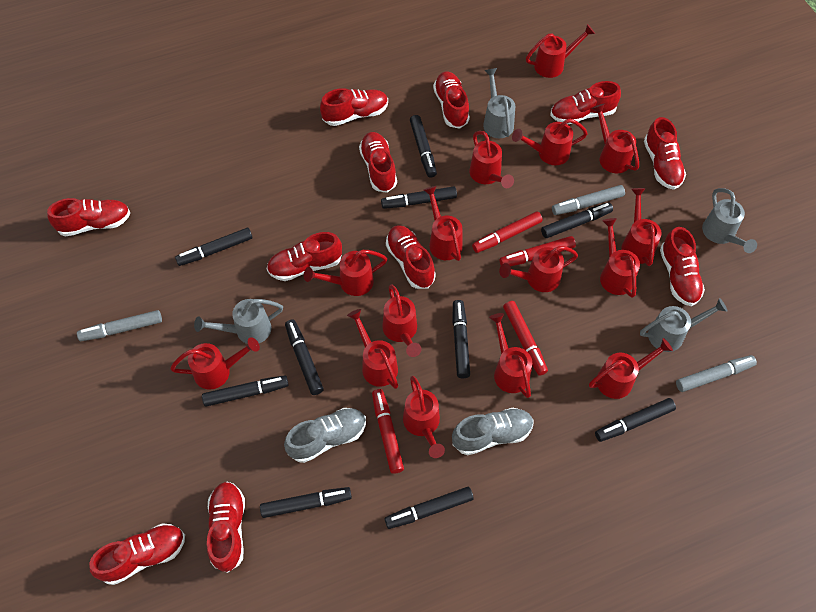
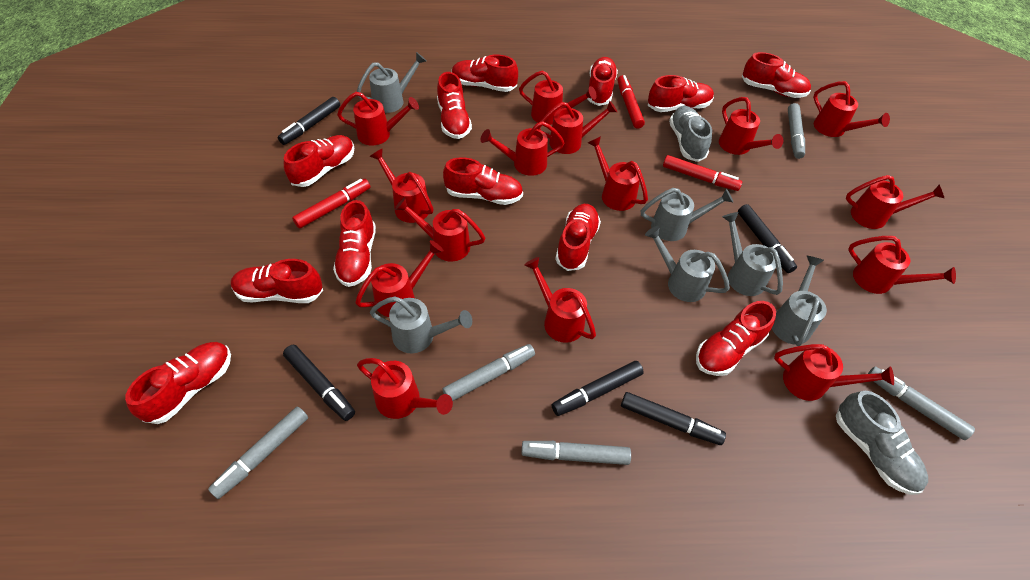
black marker: [175,228,253,266] [202,375,289,407] [260,487,352,518] [285,320,324,395] [381,186,457,209] [385,487,474,529] [410,115,437,178] [452,300,470,378] [541,202,613,238] [595,398,676,442] = 10 -> [278,97,340,145] [283,345,355,421] [552,361,644,416] [621,392,726,445] [738,204,797,273] = 5
grey marker: [77,310,162,341] [552,185,625,215] [676,355,757,392] = 3 -> [208,406,308,499] [443,344,535,401] [521,441,631,465] [788,103,805,159] [868,367,975,440] = 5
grey watering can: [194,299,283,344] [483,68,515,138] [640,298,728,352] [702,188,757,253] = 4 -> [357,52,426,113] [370,297,472,353] [641,188,733,241] [645,226,730,302] [722,212,783,296] [772,256,827,346] = 6
red marker: [372,389,404,474] [472,211,543,253] [500,236,576,266] [503,301,548,376] = 4 -> [292,179,370,228] [618,75,645,128] [663,155,742,191] = 3
red shoe: [47,198,131,237] [89,523,185,585] [207,482,245,573] [267,232,342,281] [320,88,388,126] [359,132,397,193] [386,225,436,289] [433,72,470,129] [550,81,621,124] [644,117,686,190] [660,227,705,306] = 11 -> [125,342,231,424] [231,259,323,303] [284,135,354,187] [333,200,376,287] [437,72,472,139] [443,157,523,205] [452,55,518,92] [555,204,601,271] [587,57,618,106] [648,75,714,112] [696,301,776,376] [742,52,811,98] = 12

